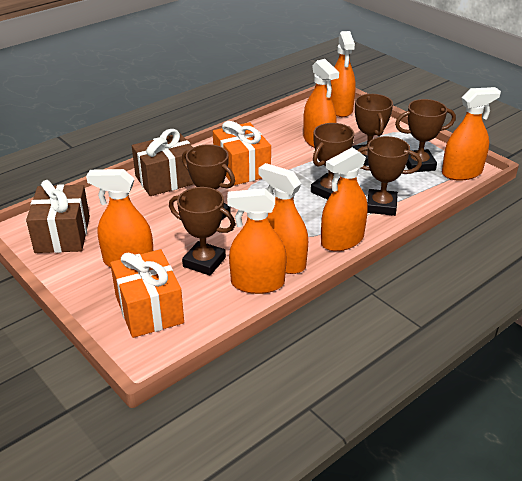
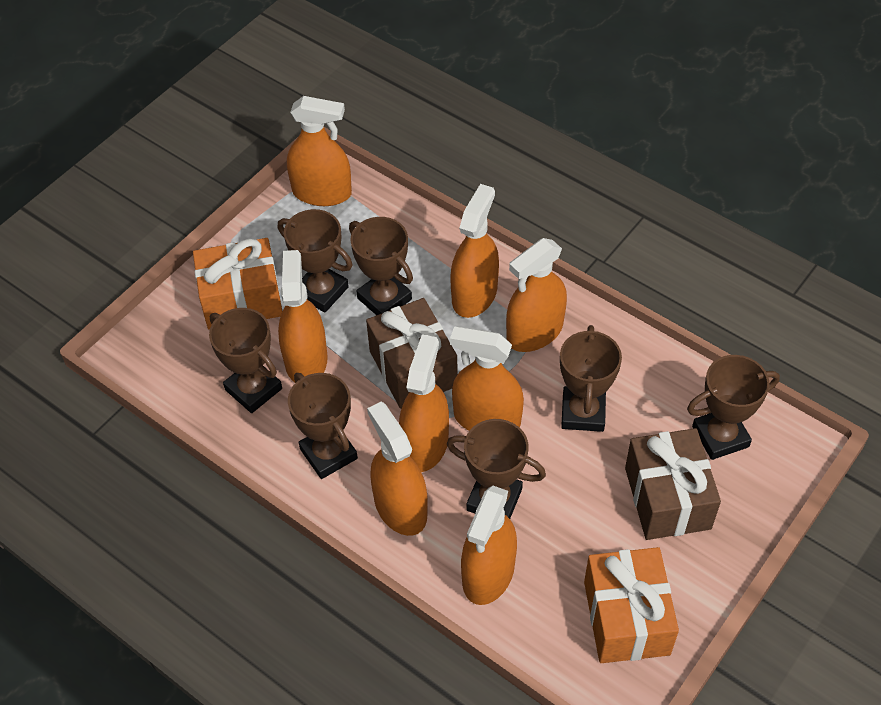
brown trophy: [169,187,235,276] [182,144,235,220] [311,123,354,200] [352,94,393,166] [357,136,422,216] [395,99,456,172] = 6 -> [209,308,282,413] [278,209,353,313] [288,373,358,479] [349,217,413,315] [447,419,546,519] [560,325,622,432] [687,355,780,460] = 7
orange spray bottle: [86,169,153,267] [227,188,287,294] [259,163,308,274] [303,59,339,148] [321,148,368,251] [331,31,356,117] [442,87,501,181] = 7 -> [278,250,328,382] [287,96,352,206] [367,402,428,536] [399,334,449,472] [450,326,524,431] [451,184,499,318] [461,486,517,605] [506,238,567,352] = 8

